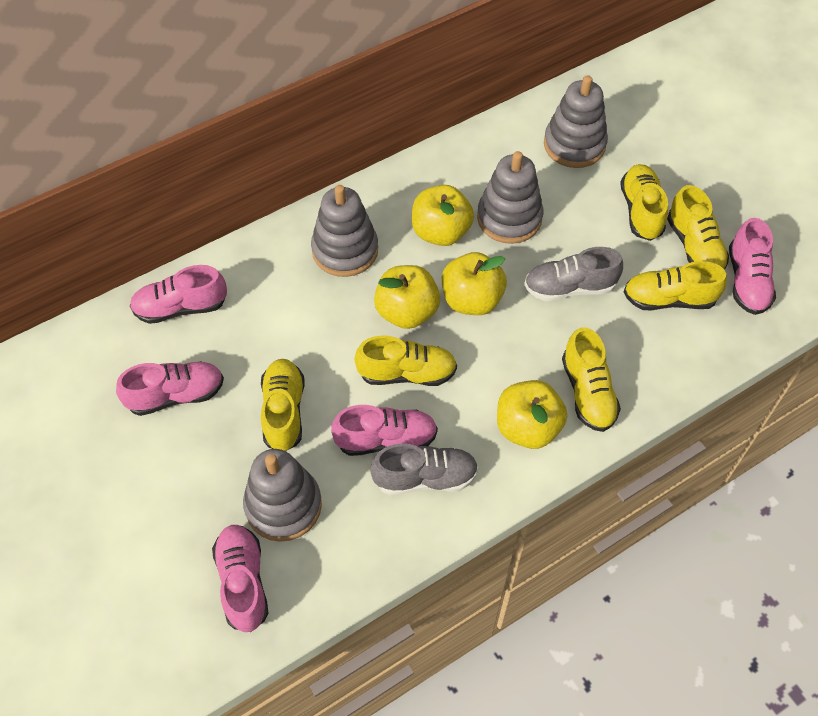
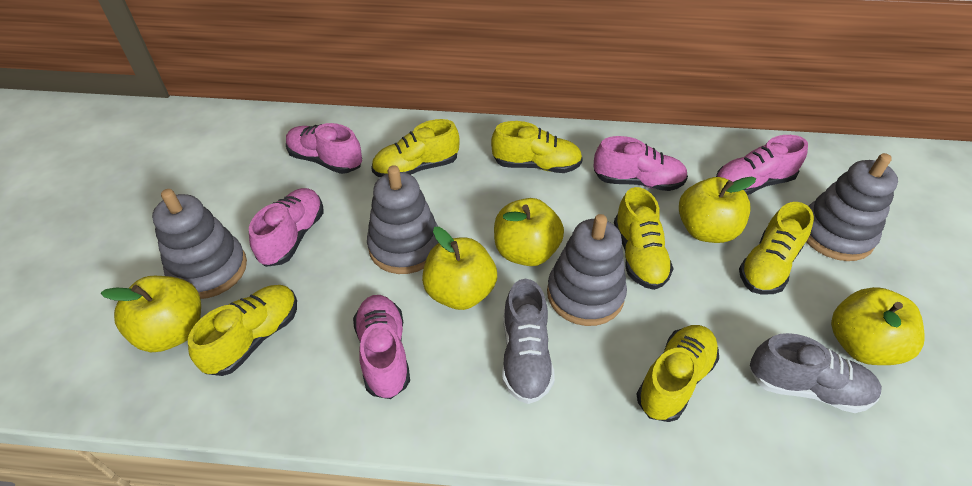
yellow apple: [374,265,440,329] [412,185,474,246] [442,252,507,315] [497,380,567,449] = 4 -> [101,276,201,352] [422,227,497,310] [494,198,564,266] [679,176,756,243] [831,287,925,365] = 5

